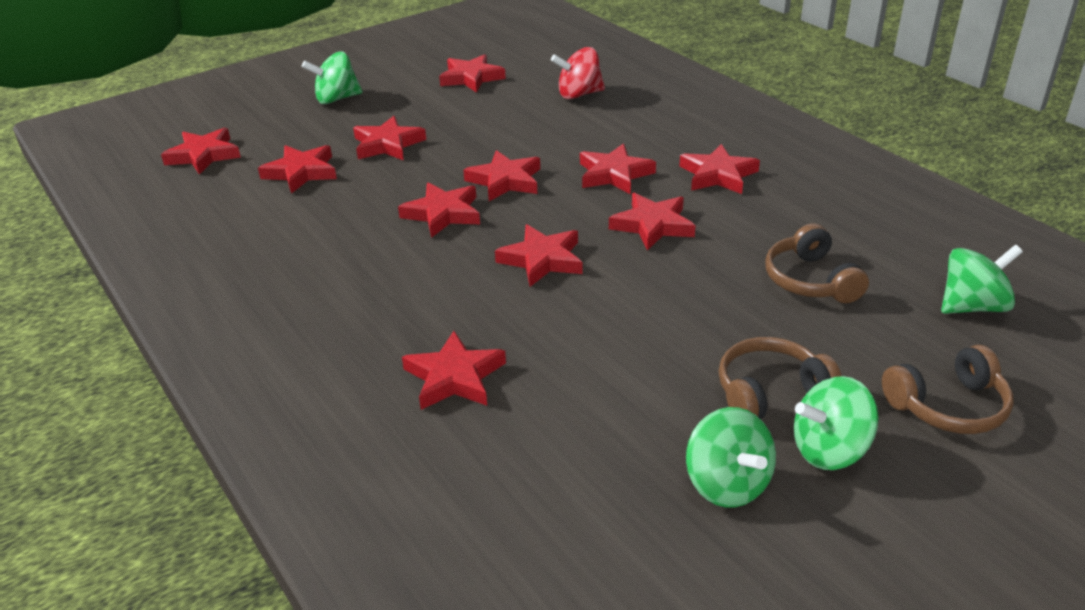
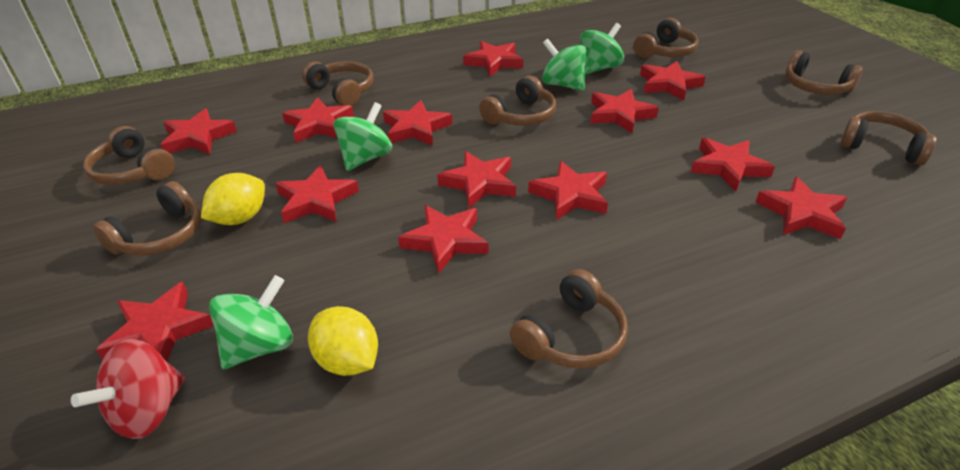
brown headphones: [719,337,841,419] [765,223,869,303] [882,345,1013,434] = 3 -> [83,126,175,185] [93,181,202,256] [302,61,373,106] [479,76,556,126] [510,269,628,369] [634,18,699,58] [785,50,863,95] [841,111,936,165] = 8
red star: [161,128,241,175] [258,145,337,194] [353,116,426,161] [398,182,480,238] [402,331,506,410] [439,54,506,93] [463,150,540,201] [495,224,582,287] [580,144,656,194] [609,193,696,250] [679,144,760,194] = 11 -> [96,282,214,361] [160,109,237,154] [275,165,359,223] [282,97,354,143] [383,100,452,146] [398,205,489,274] [437,151,516,208] [463,41,524,77] [528,161,608,220] [590,89,659,133] [640,61,706,101] [691,138,775,191] [756,177,847,239] = 13
yellow lemon: none = 0 -> [201,173,265,225] [308,306,378,376] = 2

